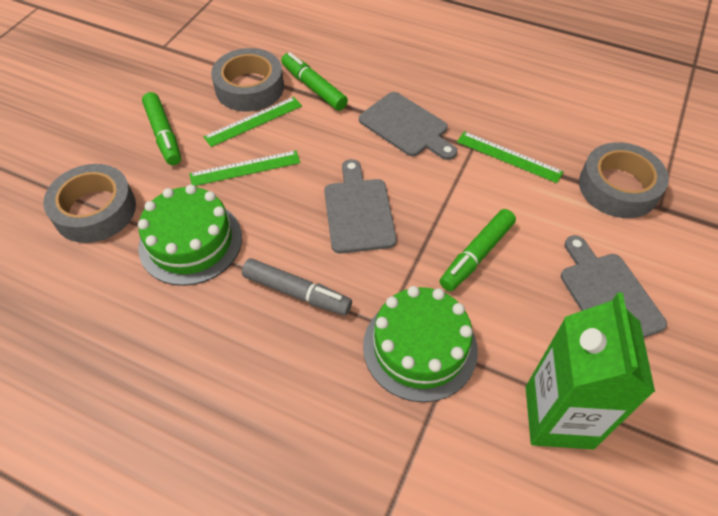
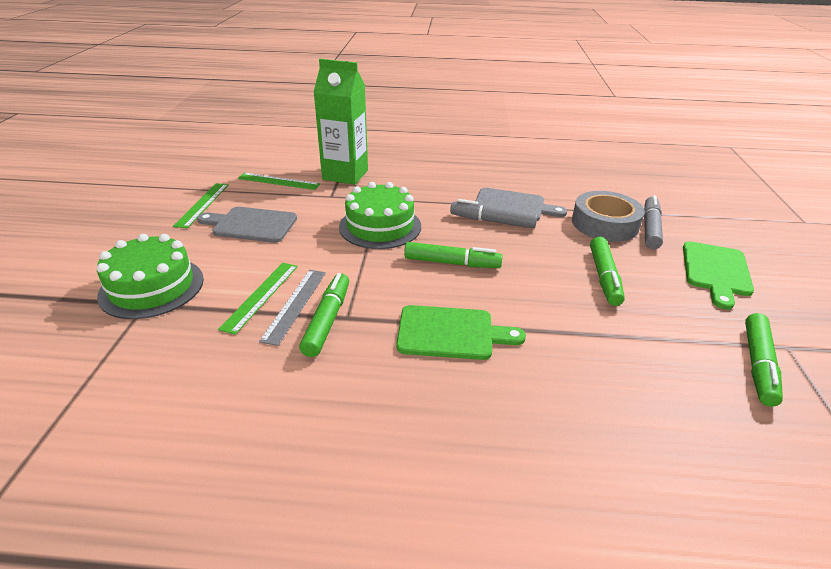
green cutting board: none = 0 -> [396,305,526,360] [683,241,754,310] = 2
green marker: [142,92,181,165] [281,52,348,111] [440,209,516,291] = 3 -> [299,273,349,357] [404,242,503,268] [590,237,625,306] [745,313,783,407] = 4
grey cutting board: [324,159,397,253] [359,92,457,160] [561,235,667,338] = 3 -> [197,207,297,243] [476,188,567,221] = 2
grey marker: [242,258,352,315] = 1 -> [450,199,538,229] [644,195,663,249] = 2
grey ruler: none = 0 -> [259,270,326,346] = 1
grey tape: [43,164,136,243] [211,48,284,111] [579,142,669,218] = 3 -> [572,191,645,242] = 1

